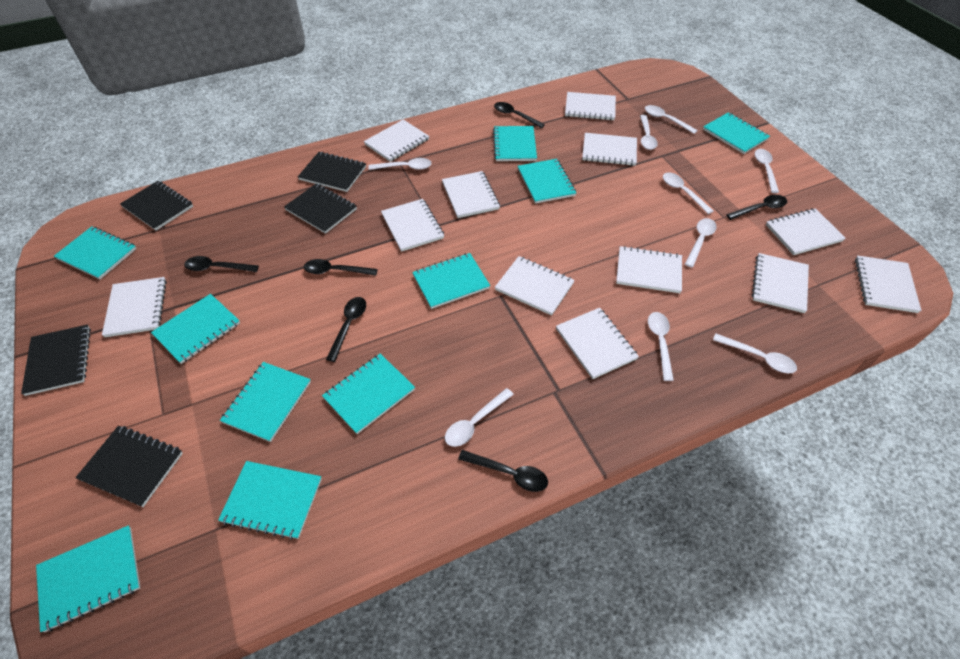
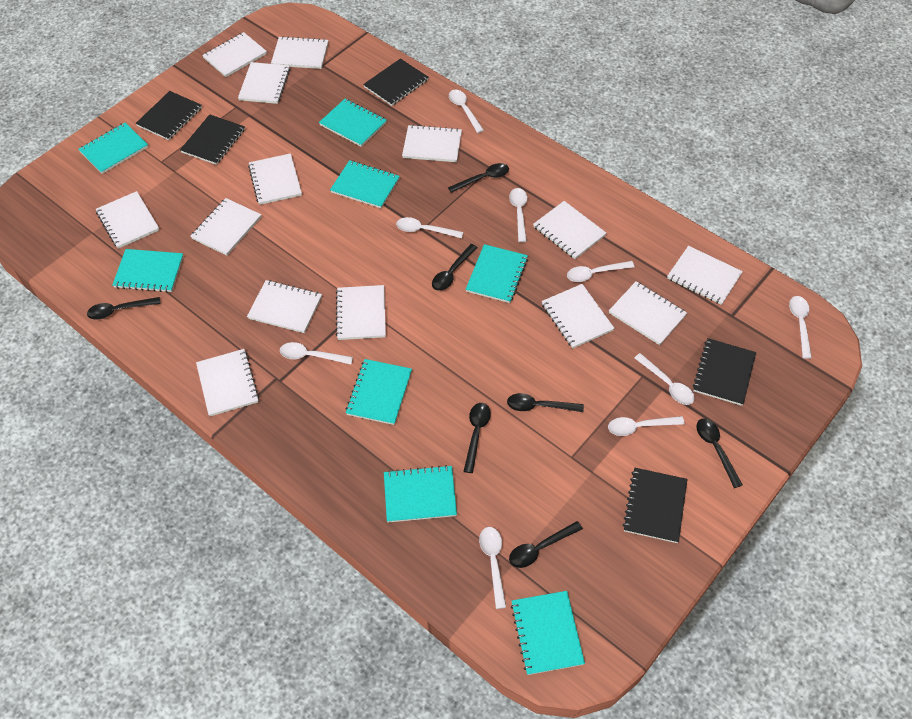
black spoon: [184,256,259,272] [304,259,378,276] [326,297,366,362] [458,450,548,492] [494,102,545,128] [726,195,787,220] = 6 -> [87,297,161,320] [432,244,478,291] [448,163,509,193] [463,403,491,473] [507,393,584,412] [509,521,583,568] [696,418,743,488] = 7
turquoise notebook: [36,525,140,632] [54,226,136,279] [151,294,240,364] [218,461,322,540] [220,362,311,442] [322,354,415,434] [412,253,490,309] [493,126,537,161] [518,159,576,204] [703,112,770,154] = 10 -> [78,123,148,174] [112,249,184,292] [319,99,387,147] [330,160,400,208] [346,359,412,425] [384,465,457,522] [466,244,528,303] [511,591,585,675] = 8
white notebook: [102,277,167,337] [364,120,429,162] [381,199,444,252] [442,171,500,218] [495,256,575,316] [556,308,639,379] [565,92,616,120] [582,133,637,166] [616,246,682,293] [752,253,809,313] [766,208,846,255] [855,255,922,313] = 12 -> [96,191,159,249] [190,198,261,256] [196,349,259,416] [202,32,267,77] [238,62,290,104] [247,280,322,333] [248,153,302,205] [271,36,328,69] [336,285,386,340] [402,125,462,162] [533,201,606,259] [542,284,614,348] [609,281,687,345] [667,246,743,305] = 14

